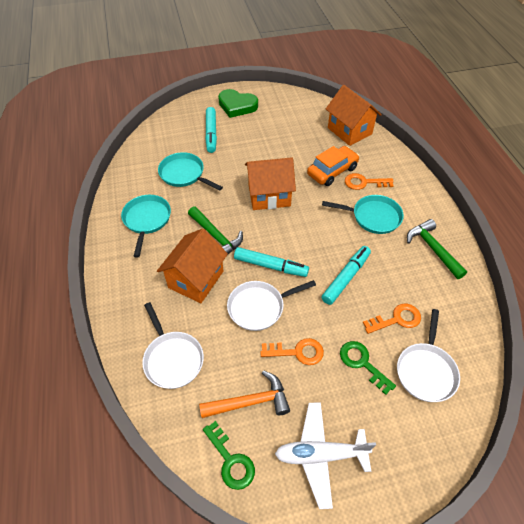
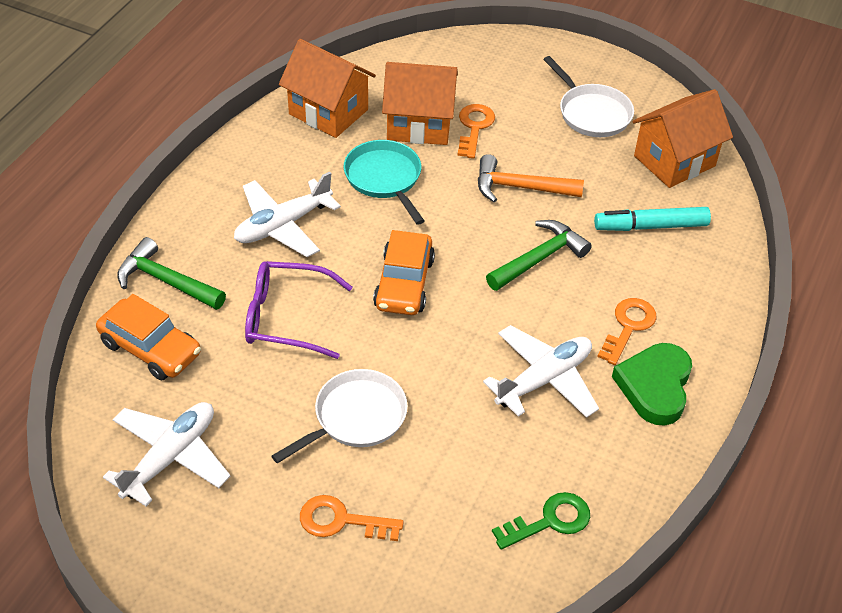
green key: [203,421,255,490] [340,341,396,395] = 2 -> [492,492,590,550] = 1
orange car: [307,146,360,186] = 1 -> [96,294,201,380] [373,230,435,315] = 2
purple glasses: none = 0 -> [245,261,353,359] = 1
turquoise marker: [205,107,217,153] [234,247,309,277] [321,246,371,305] = 3 -> [594,207,711,231] = 1
turquoise pan: [121,195,171,258] [158,152,223,191] [322,195,404,234] = 3 -> [344,140,424,225] = 1
white pan: [142,302,204,389] [227,280,316,331] [397,309,460,402] = 3 -> [272,369,408,464] [543,56,634,137] = 2
white plane: [275,402,376,509] = 1 -> [103,402,230,506] [234,172,341,257] [483,325,599,418] = 3

